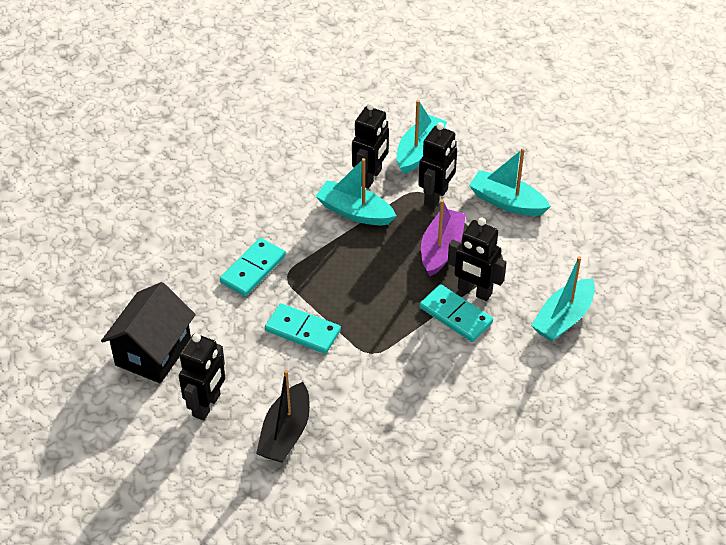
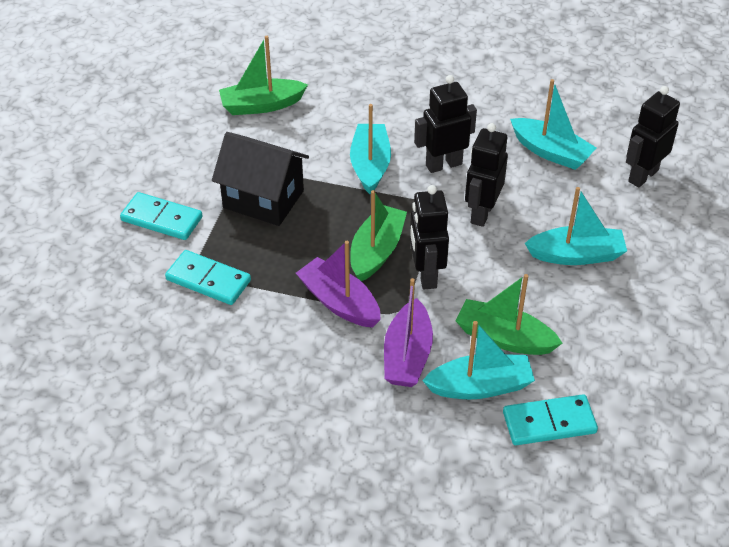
black boat: [256,370,310,463] = 1 -> none = 0
green boat: none = 0 -> [219,36,308,115] [350,190,407,281] [455,274,562,355] = 3
purple boat: [421,199,466,276] = 1 -> [296,241,381,328] [384,278,433,387] = 2

